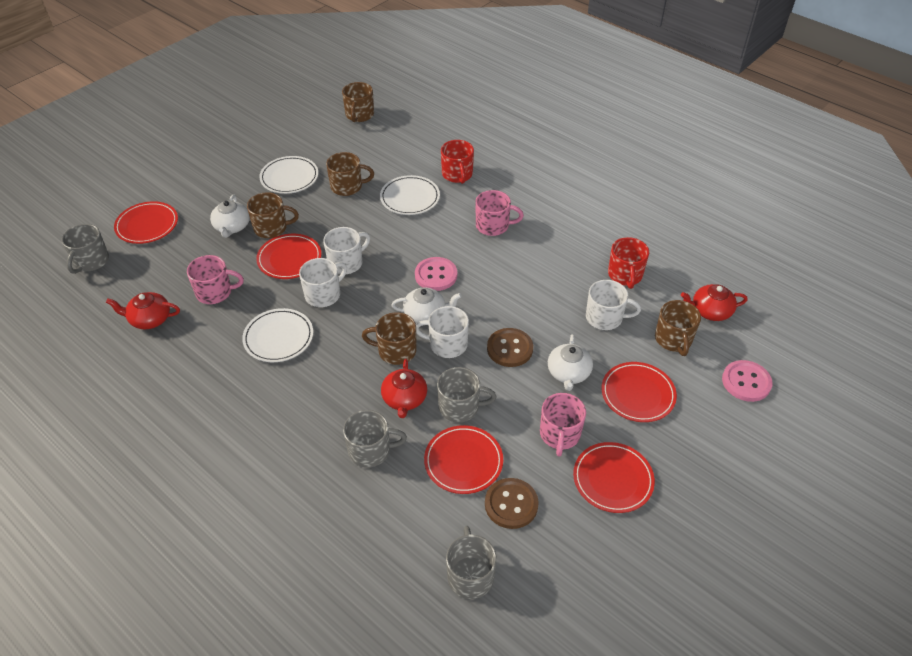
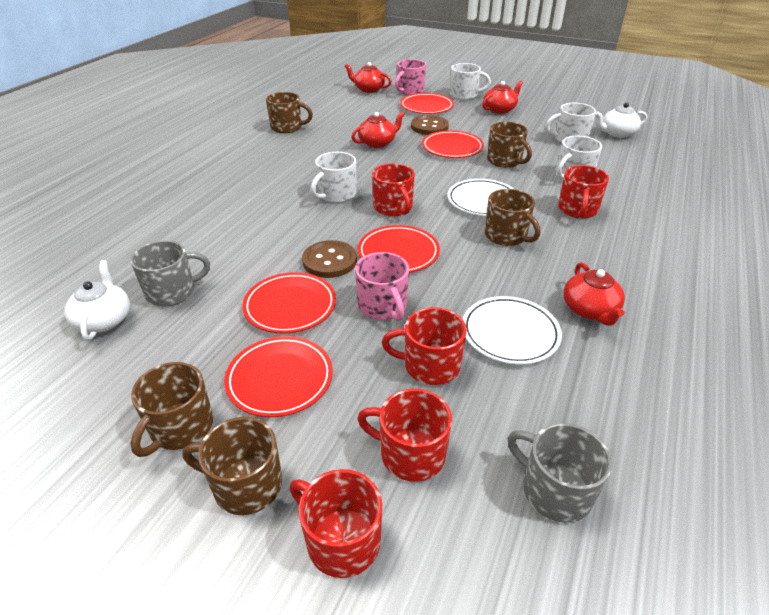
grey mug: [61,224,109,274] [343,410,407,468] [437,367,496,422] [446,526,497,599] = 4 -> [130,240,210,307] [508,423,612,523] = 2
pink button: [415,257,457,291] [722,360,773,402] = 2 -> none = 0
pink mug: [187,255,244,304] [475,190,524,236] [540,393,586,457] = 3 -> [355,252,409,321] [395,59,426,95] = 2
red mug: [441,140,474,184] [608,237,649,289] = 2 -> [289,469,382,578] [357,389,452,482] [372,163,415,217] [382,307,467,385] [558,165,609,219] = 5
red teapot: [106,292,180,329] [381,359,427,418] [681,284,748,321] = 3 -> [345,62,392,93] [351,111,405,148] [482,81,523,114] [563,262,625,326] = 4
white plate: [242,308,313,362] [259,156,318,194] [380,175,440,215] = 3 -> [448,179,514,216] [463,296,562,364] = 2
white teapot: [210,194,250,238] [391,287,462,323] [548,334,593,391] = 3 -> [64,260,130,341] [595,103,647,138] = 2

